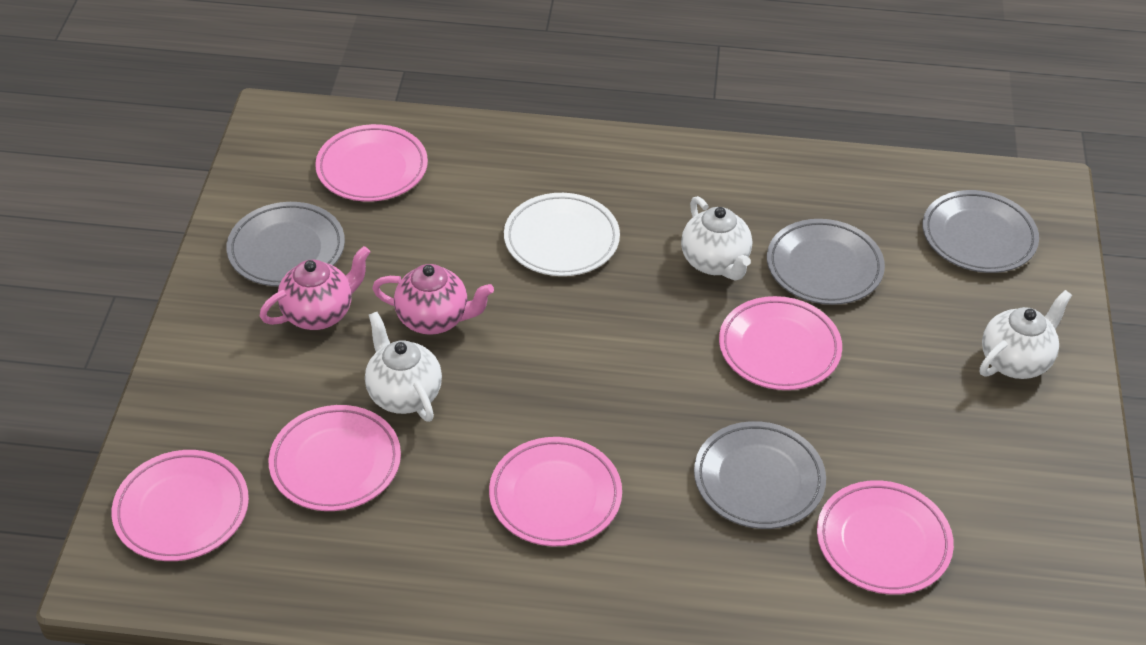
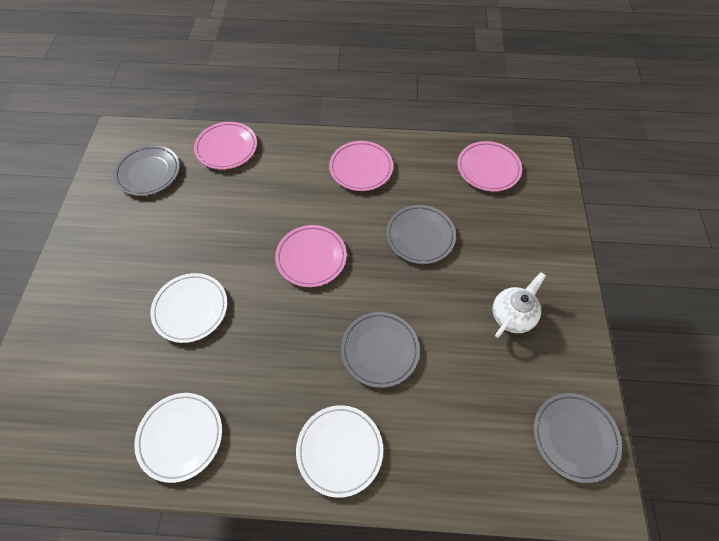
pink plate: [112,450,249,561] [268,405,401,511] [315,124,428,202] [489,437,622,546] [719,296,842,390] [817,480,954,595] = 6 -> [194,122,257,170] [275,225,347,287] [329,141,393,191] [458,141,522,192] = 4
pink teapot: [260,246,370,330] [372,264,494,335] = 2 -> none = 0
white plate: [504,193,620,276] = 1 -> [134,393,222,483] [150,273,227,343] [296,405,383,498] = 3
white teapot: [365,312,442,422] [681,196,752,280] [980,290,1072,379] = 3 -> [493,272,546,338] = 1

